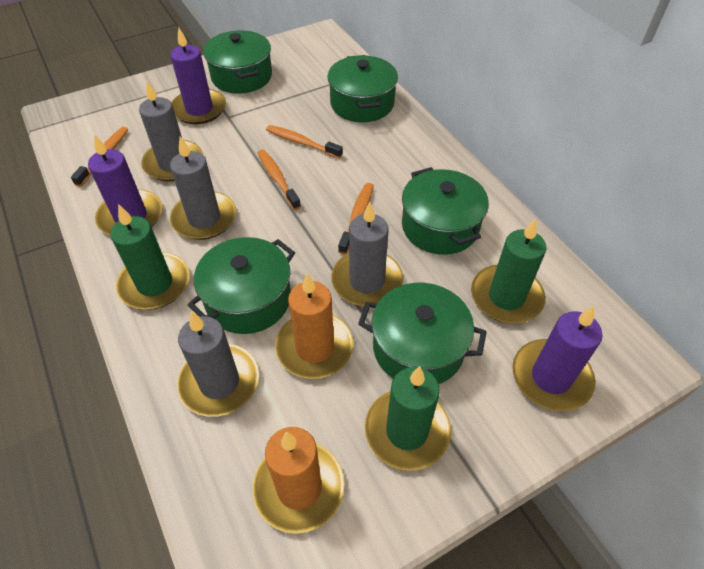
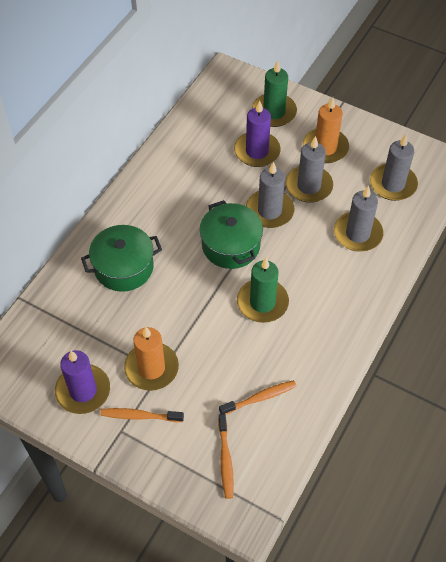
green candle: [111,204,190,309] [365,366,451,471] [471,218,546,323] = 3 -> [237,258,289,323] [252,60,297,127] = 2
green pot: [188,237,295,334] [203,30,272,94] [328,55,398,122] [358,283,487,384] [402,167,489,255] = 5 -> [81,225,162,292] [200,200,263,269] = 2
orange toothbrush: [71,127,128,187] [258,150,301,210] [266,125,343,159] [338,183,374,255] = 4 -> [100,408,184,422] [218,414,234,499] [219,380,297,414] = 3
purple candle: [88,134,162,235] [170,27,226,124] [512,306,603,412] = 3 -> [55,350,110,414] [234,100,281,167] = 2

